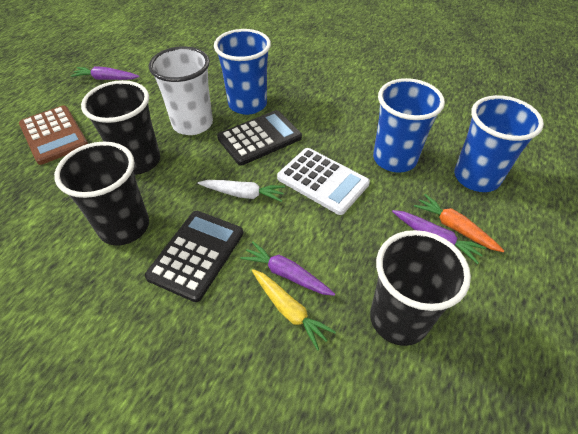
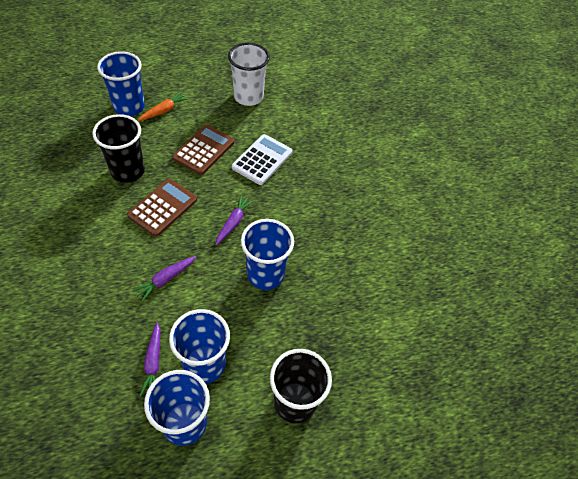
black calculator: [145,211,243,302] [217,110,302,165] = 2 -> none = 0
black cup: [54,142,149,246] [81,80,160,175] [370,230,471,346] = 3 -> [92,114,145,183] [270,349,332,423] = 2
blue cup: [214,29,271,115] [373,78,445,173] [454,95,544,192] = 3 -> [97,51,145,116] [144,370,210,446] [169,309,230,384] [241,219,294,290] = 4
brown calculator: [19,105,88,165] = 1 -> [127,179,197,237] [172,125,234,175] = 2
white carrot: [198,180,285,202] = 1 -> none = 0
yellow carrot: [252,269,336,350] = 1 -> none = 0

